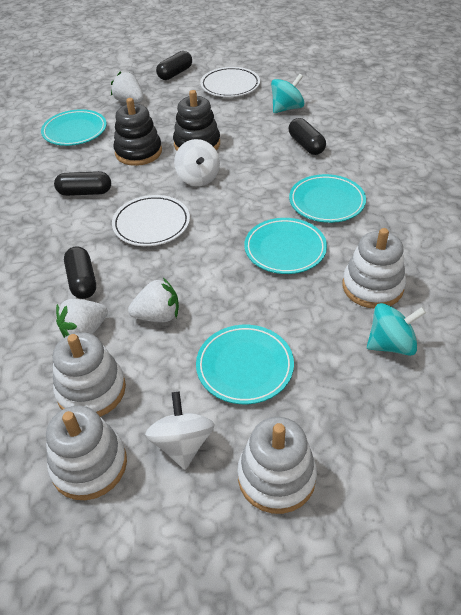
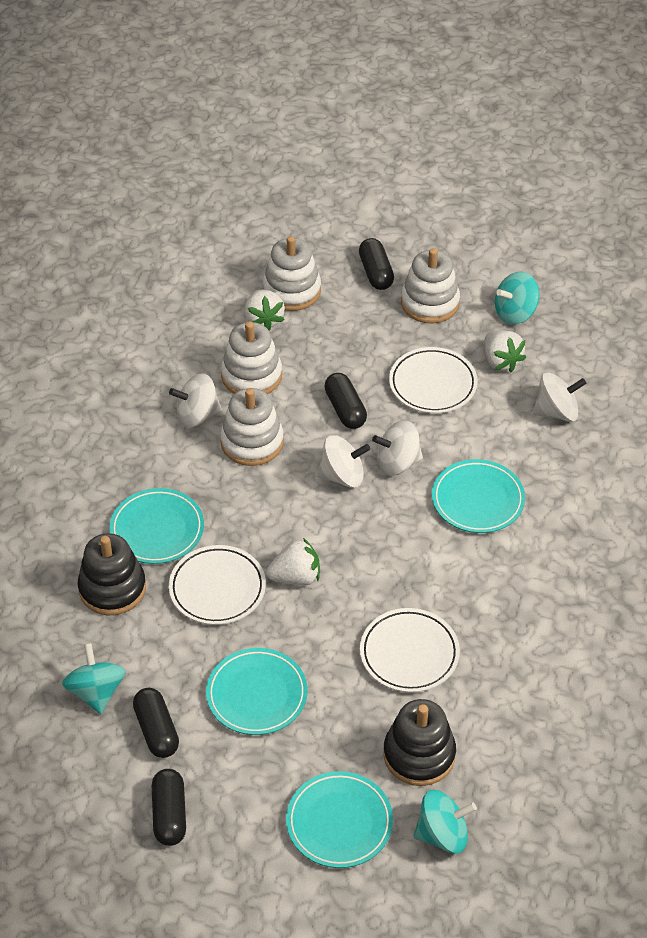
turquoise spinning top: [271,74,304,113] [367,303,426,356] = 2 -> [62,643,126,714] [414,790,477,854] [495,272,539,325] = 3
white plate: [112,195,190,246] [200,67,260,97] = 2 -> [169,545,266,625] [360,608,460,692] [389,347,478,413] = 3
white spinning top: [145,392,215,470] [174,139,220,186] = 2 -> [169,373,222,428] [317,435,370,488] [372,420,423,476] [533,373,586,422] = 4

